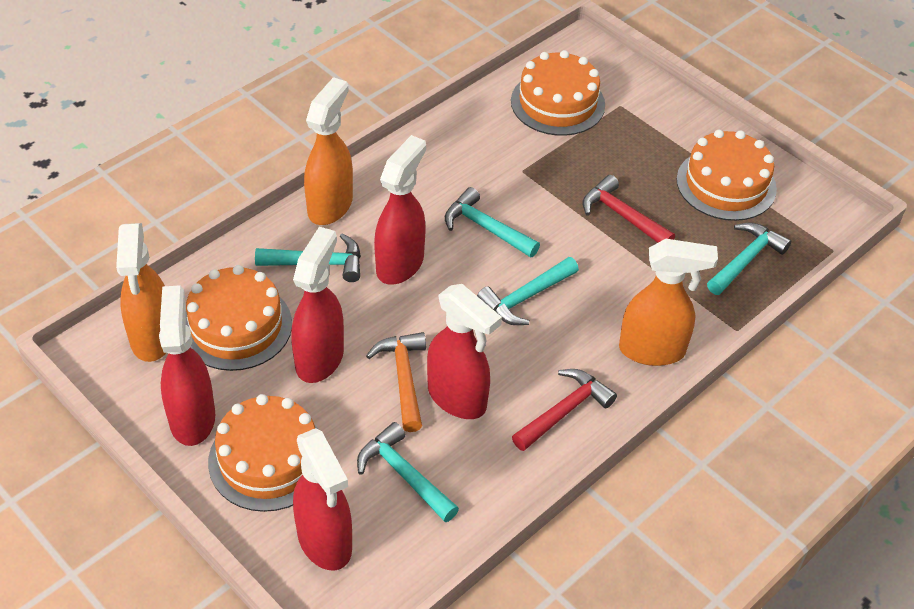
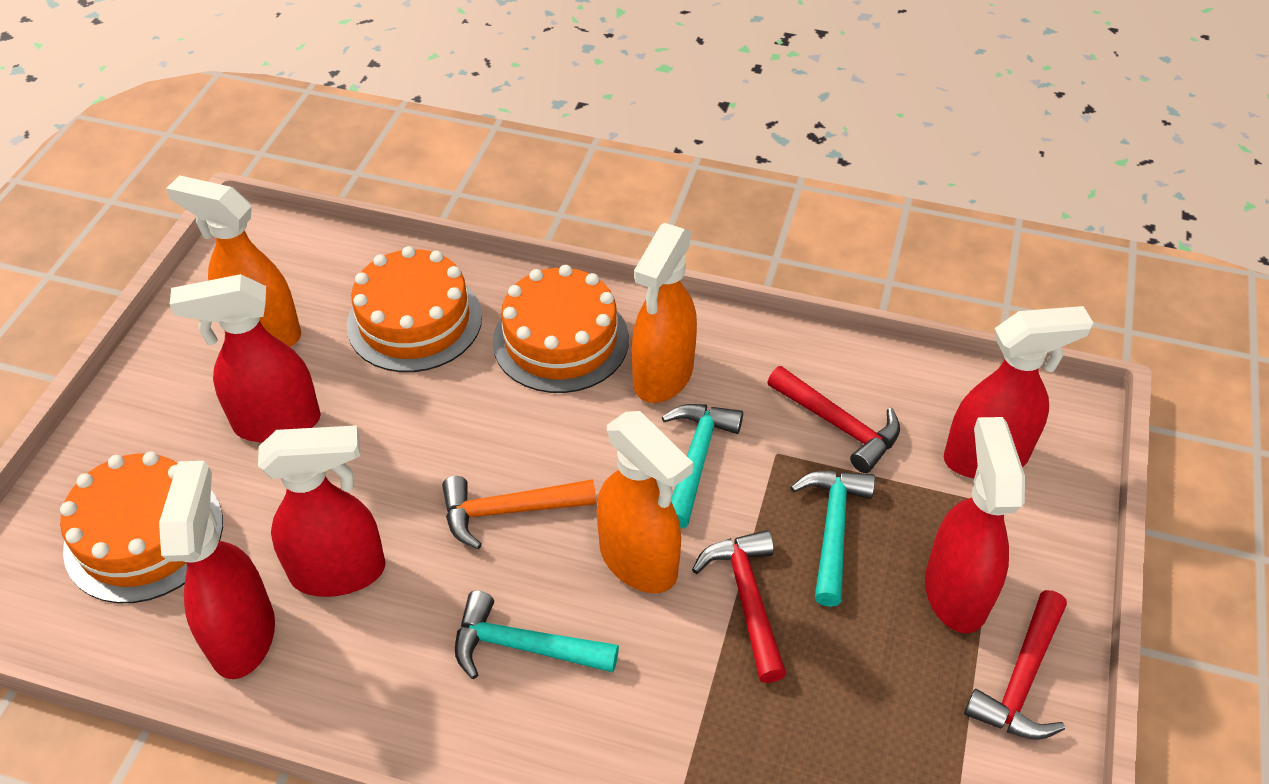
orange cake: [185,265,292,371] [208,394,319,512] [511,50,605,136] [677,130,777,221] = 4 -> [60,451,223,603] [347,246,482,372] [493,265,629,393] = 3
red hammer: [512,369,617,451] [583,175,675,243] = 2 -> [692,530,786,683] [767,366,900,473] [964,590,1067,740] = 3
turquoise hammer: [255,233,361,282] [357,422,459,522] [445,187,540,258] [477,257,579,325] [707,223,791,295] = 5 -> [455,591,619,679] [662,404,743,529] [790,471,875,607] = 3

